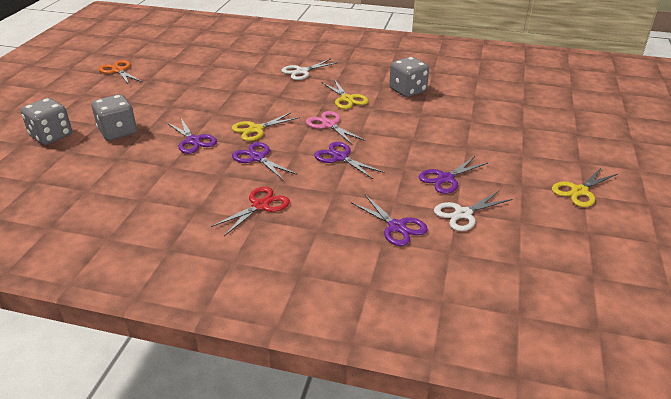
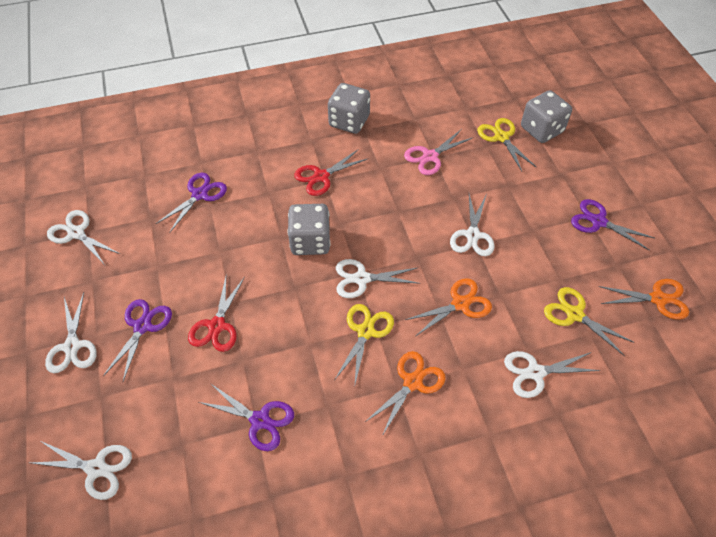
orange scissors: [99,60,142,85] = 1 -> [365,351,445,436] [405,278,492,336] [598,279,689,319] = 3
purple scissors: [166,118,217,154] [232,142,297,181] [314,142,384,179] [351,195,428,246] [419,156,488,194] = 5 -> [103,299,172,381] [156,173,227,233] [199,384,294,451] [571,199,654,251] = 4
red scissors: [211,186,290,236] = 1 -> [188,277,245,352] [294,149,369,196] = 2
white scissors: [281,59,338,80] [434,191,512,231] = 2 -> [31,441,132,500] [45,293,97,373] [47,210,120,265] [336,259,421,298] [450,194,495,256] [504,351,600,398] = 6

